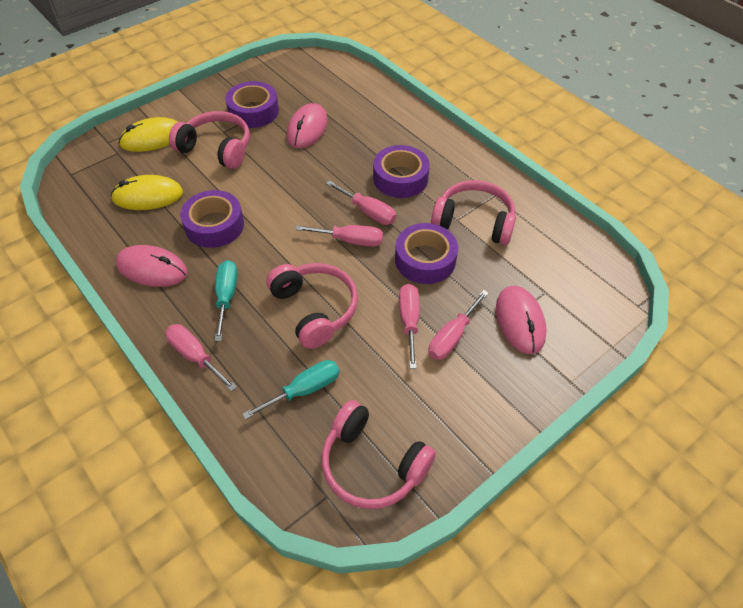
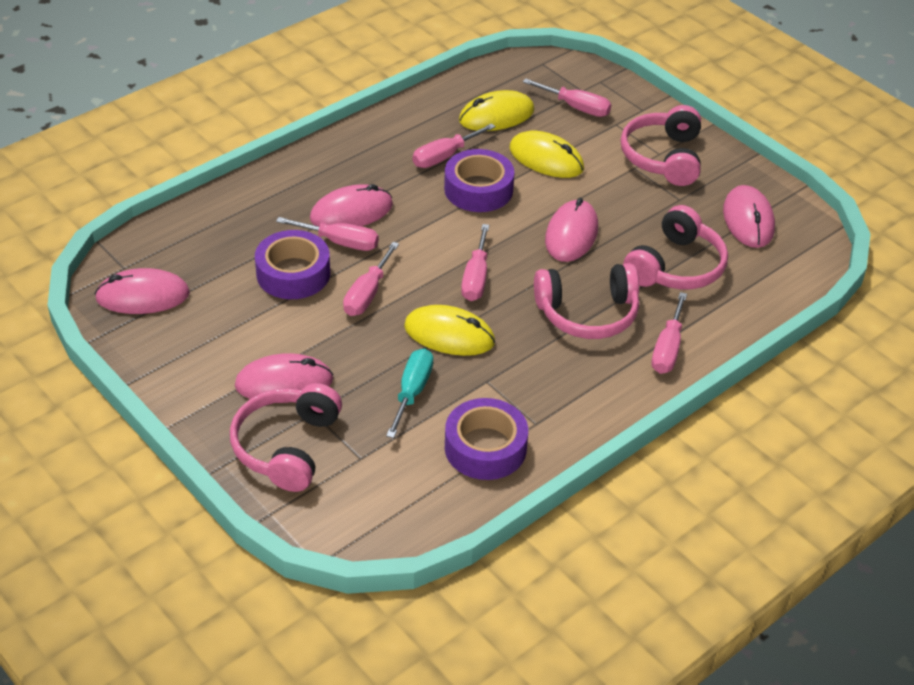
pink mouse: [116,245,188,287] [287,103,328,148] [496,286,547,354] = 3 -> [95,268,190,314] [235,353,333,403] [310,184,393,227] [545,198,598,262] [723,185,775,248] = 5
pink screwdriver: [165,324,237,392] [295,225,383,247] [326,180,396,225] [399,284,420,369] [428,290,489,360] = 5 -> [276,217,379,251] [343,242,399,316] [413,123,496,168] [461,224,489,301] [523,78,611,117] [652,292,687,374] = 6
purple tape: [180,190,244,248] [225,81,279,128] [373,145,430,198] [395,223,458,284] = 4 -> [255,230,330,299] [444,149,514,212] [445,398,528,480] = 3
turquoise screwdriver: [215,260,238,341] [242,360,340,420] = 2 -> [386,348,433,438] = 1
yellow mouse: [111,175,183,210] [119,117,178,152] = 2 -> [404,305,495,356] [459,90,535,131] [509,131,584,178] = 3

